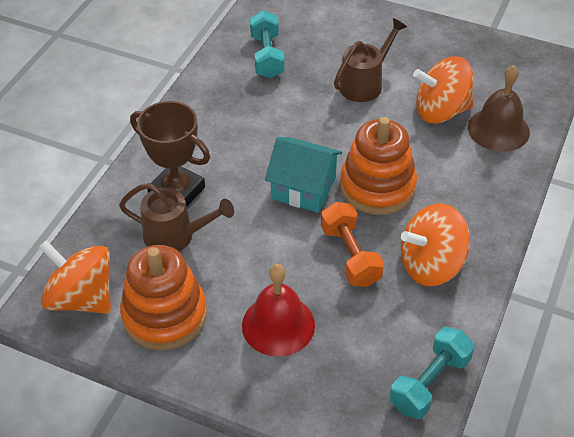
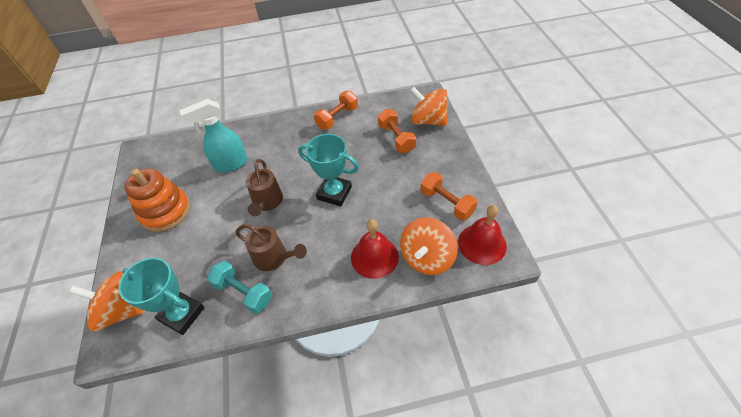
brown bell: [468,65,530,152] = 1 -> none = 0
brown trophy: [130,101,210,206] = 1 -> none = 0
orange dumbbell: [321,202,384,287] = 1 -> [314,91,358,129] [378,109,416,153] [420,172,478,220] = 3
orange stacking toy: [120,245,207,350] [340,117,417,215] = 2 -> [125,169,190,232] = 1
red bell: [242,264,315,357] = 1 -> [351,219,399,279] [458,205,507,265] = 2
turquoise dumbbell: [250,10,285,78] [390,327,475,419] = 2 -> [207,261,272,314] = 1
turquoise house: [265,137,342,213] = 1 -> none = 0
turquoise spray bottle: none = 0 -> [180,99,248,173] = 1
turquoise trophy: none = 0 -> [118,258,205,335] [298,134,359,206] = 2

